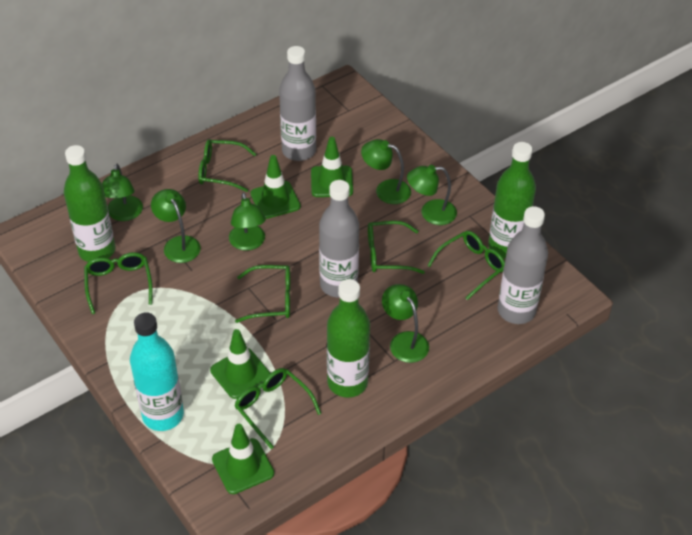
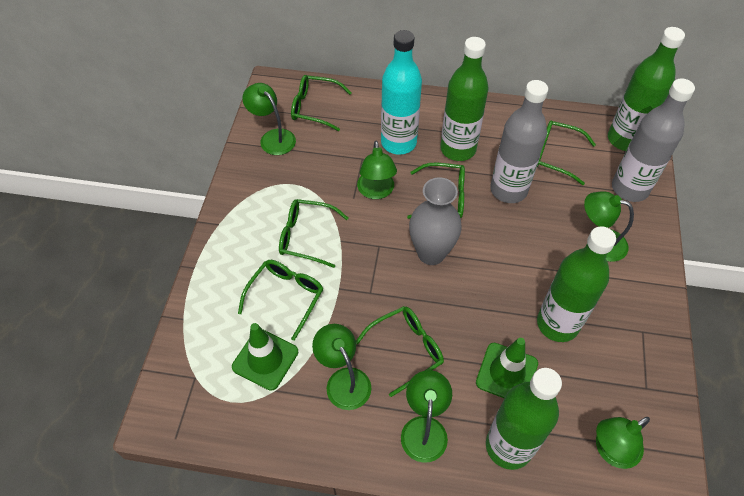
green bottle: [64,145,115,262] [327,279,370,398] [488,142,536,259] = 3 -> [440,37,489,161] [486,368,562,470] [537,226,616,342] [608,27,685,151] = 4
green traffic cone: [210,329,271,399] [212,424,274,494] [250,155,301,219] [311,137,353,197] = 4 -> [232,323,298,391] [476,338,538,398] = 2
grey bottle: [279,46,316,161] [319,180,359,297] [497,206,548,324] = 3 -> [490,80,548,203] [612,78,695,202] = 2
grey vase: none = 0 -> [409,177,462,265] = 1

